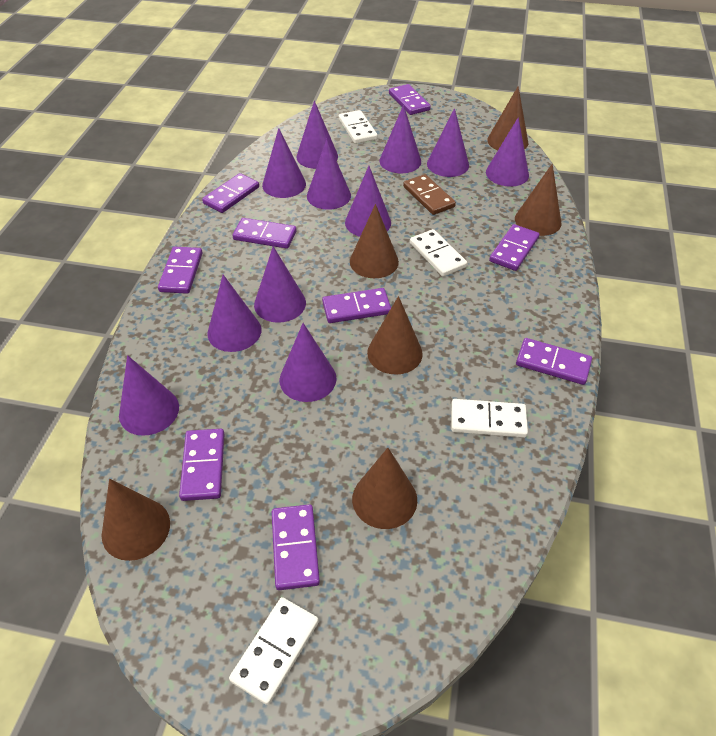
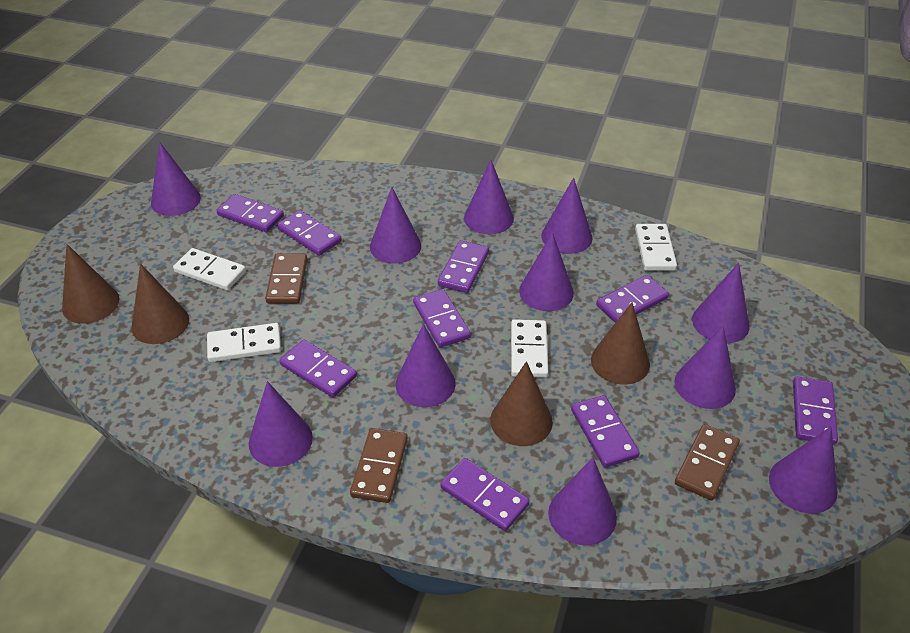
brown cone: [102,479,170,561] [350,204,399,278] [352,448,417,529] [367,296,423,375] [487,86,528,150] [515,164,561,236] = 6 -> [62,244,119,324] [131,263,189,344] [490,361,553,446] [591,302,650,384] = 4
brown domino: [403,174,456,215] = 1 -> [265,254,307,303] [350,428,408,503] [675,424,740,500] = 3

